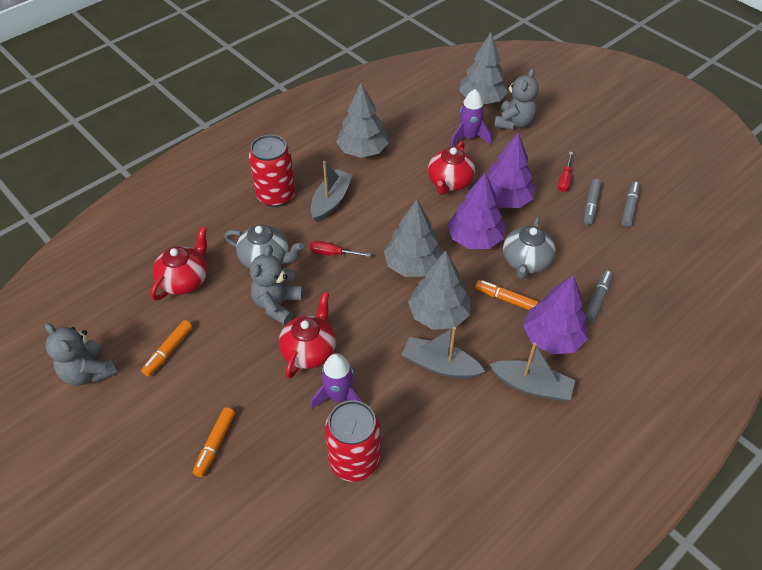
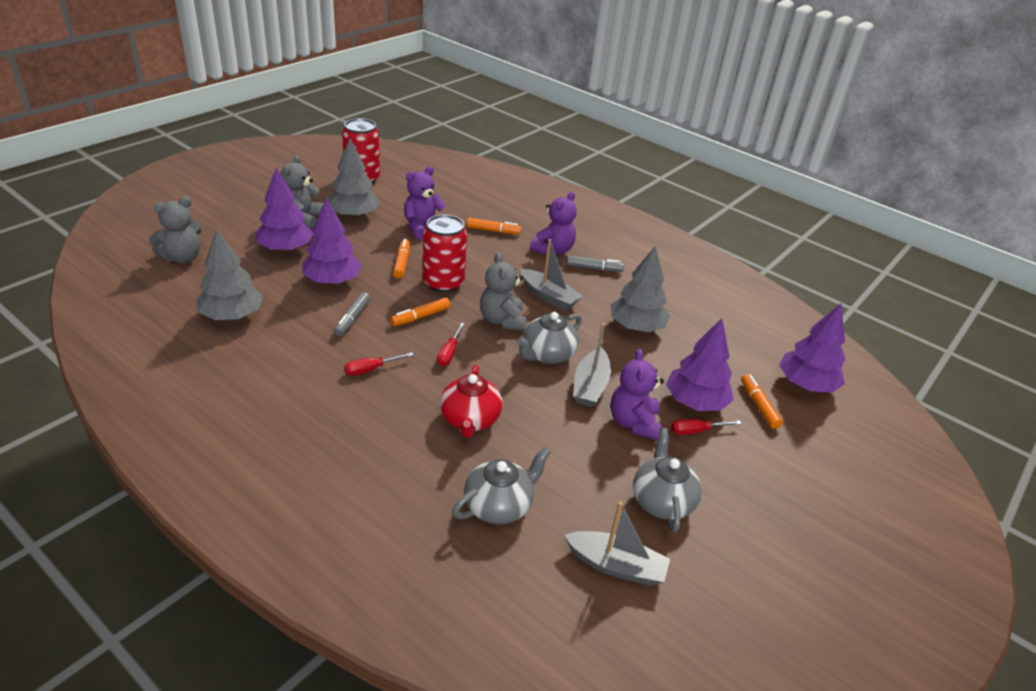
grey marker: [584,179,601,225] [585,270,613,322] [621,181,640,227] = 3 -> [333,292,371,336] [566,256,624,272] = 2
grey teapot: [224,224,304,269] [503,216,556,279] = 2 -> [452,447,551,524] [517,312,582,364] [633,428,702,533] = 3
grey tree: [336,83,389,158] [384,199,443,277] [408,251,470,330] [459,32,508,104] = 4 -> [196,228,263,320] [328,138,380,218] [611,246,670,332] = 3
orange marker: [141,320,192,377] [193,407,235,477] [475,280,539,310] = 3 -> [391,298,450,326] [393,239,410,278] [467,218,521,234] [741,374,783,429] = 4
purple rocket: [310,353,362,410] [451,89,491,147] = 2 -> none = 0
purple teddy bear: none = 0 -> [404,166,447,239] [530,192,577,255] [610,349,664,440] = 3
purple tree: [447,173,505,249] [487,133,535,208] [523,275,588,354] = 3 -> [256,167,313,253] [302,198,362,285] [666,318,734,411] [779,303,845,393] = 4
red screwdriver: [310,241,371,257] [558,152,573,192] = 2 -> [344,352,413,376] [437,323,464,366] [671,419,742,435] = 3
red teapot: [150,226,207,300] [279,292,336,379] [428,141,475,195] = 3 -> [440,364,502,438] = 1

